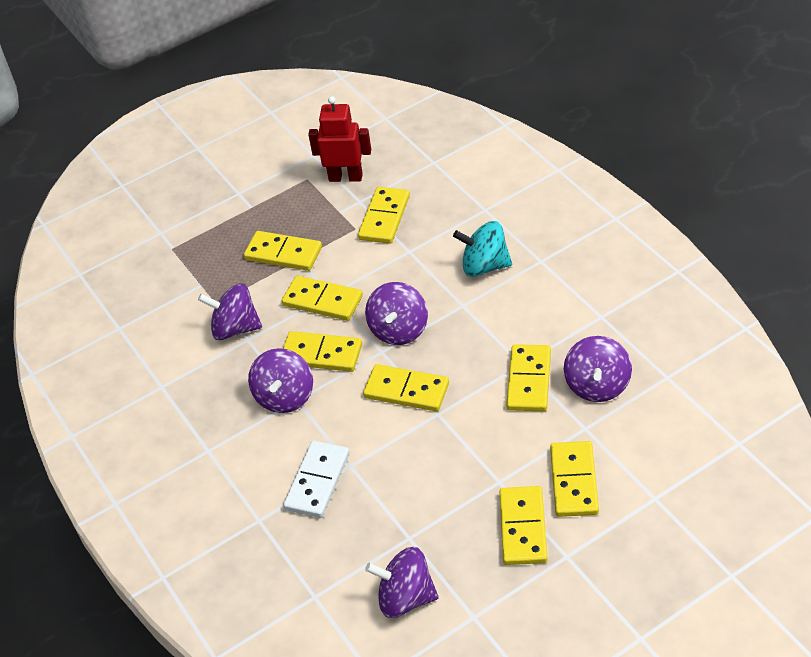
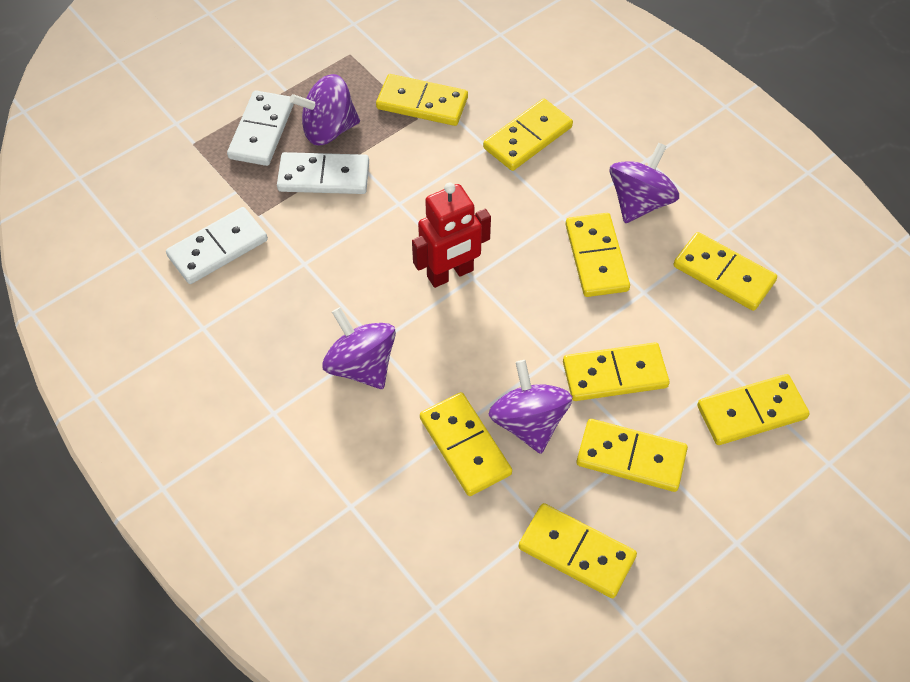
purple spinning top: [198,283,262,340] [248,348,313,413] [365,282,428,345] [365,547,438,618] [564,336,632,402] = 5 -> [290,74,360,146] [322,307,396,389] [488,360,572,454] [609,142,679,223] = 4
turquoise spinning top: [453,221,512,277] = 1 -> none = 0
white domino: [283,440,350,518] = 1 -> [166,207,268,284] [227,90,294,166] [277,152,369,194] = 3
yellow domino: [244,231,322,271] [282,276,363,321] [283,331,362,372] [358,187,410,244] [363,364,449,411] [499,486,548,565] [506,344,551,412] [550,441,599,517] = 8 -> [376,74,468,126] [420,392,512,496] [483,99,573,171] [518,503,637,598] [563,342,670,401] [565,213,630,297] [576,419,688,492] [673,232,777,311] [697,374,810,445] = 9

